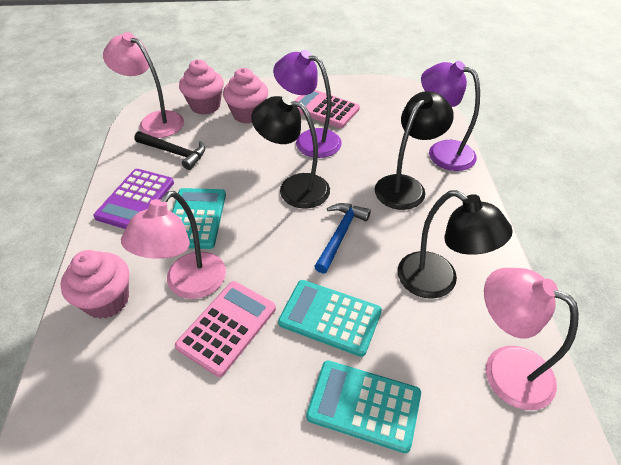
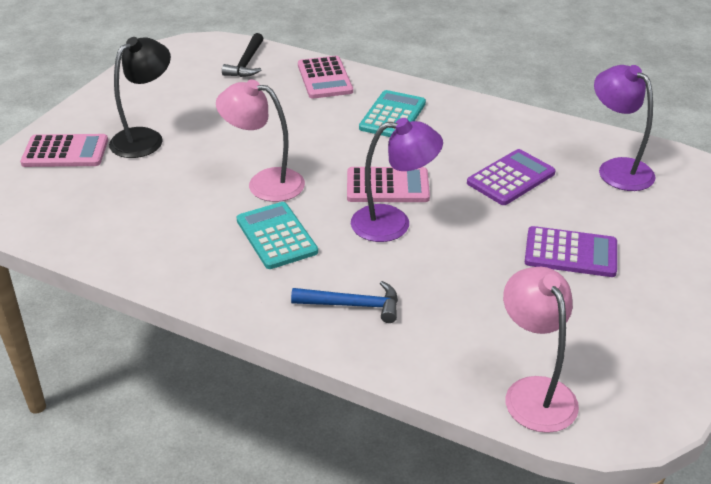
black lamp: [251,95,330,208] [375,91,454,210] [398,190,513,299] = 3 -> [109,37,171,158] = 1
pink calculator: [175,281,276,377] [294,90,360,128] = 2 -> [20,134,108,167] [298,56,353,99] [347,167,430,202] = 3
pink cupcake: [60,250,129,319] [179,59,224,115] [223,68,268,124] = 3 -> none = 0
pink lamp: [103,32,184,138] [121,191,226,299] [484,268,579,410] = 3 -> [216,79,305,202] [503,267,579,433] = 2
purple calculator: [93,169,174,229] = 1 -> [467,149,556,205] [525,226,617,277] = 2
turquoise calculator: [172,188,226,249] [278,280,382,357] [306,360,421,453] = 3 -> [237,202,318,269] [359,90,426,137] = 2

